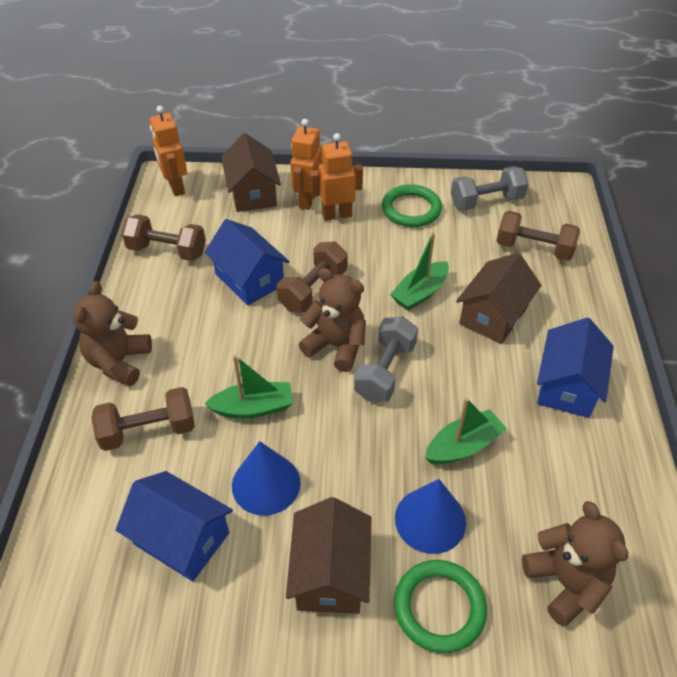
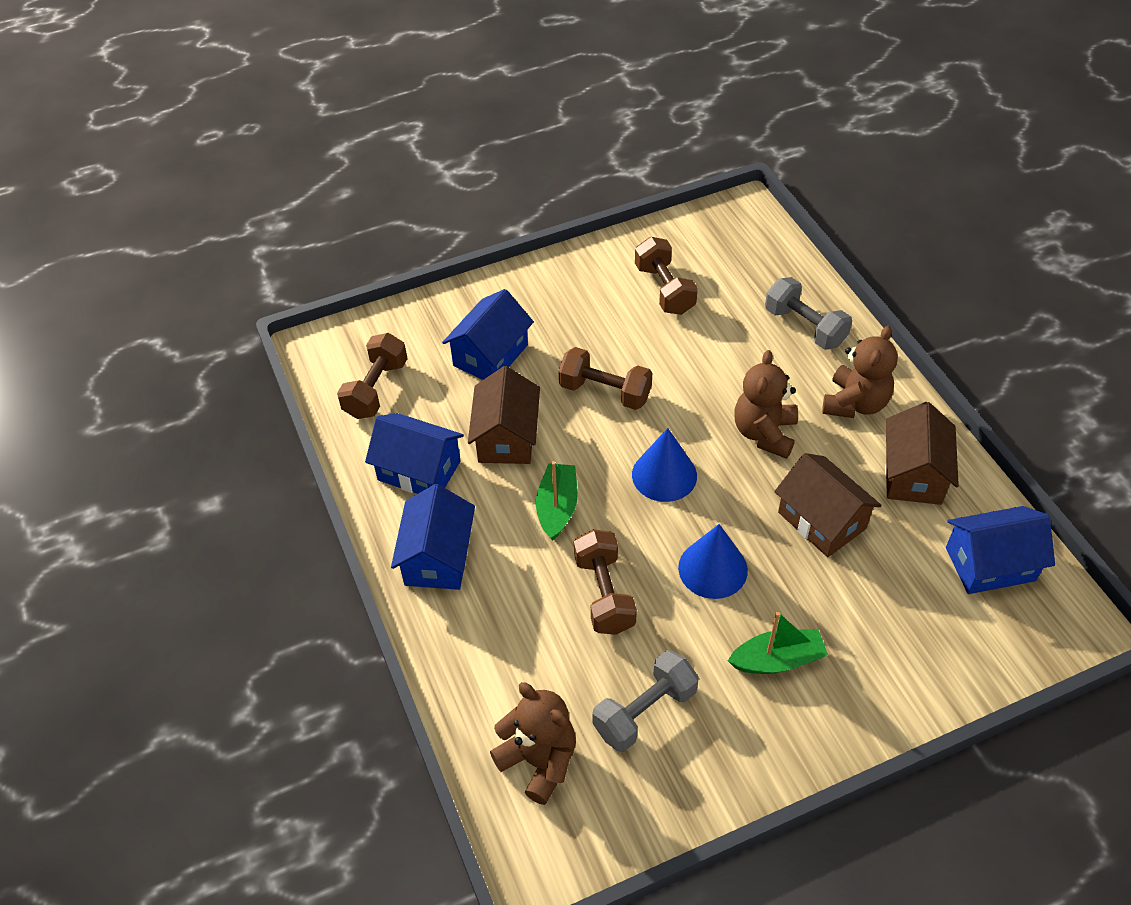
blue house: [116,471,233,581] [205,219,290,306] [537,318,614,418] = 3 -> [365,413,464,494] [391,484,475,590] [442,289,534,380] [946,506,1055,594] = 4
green boat: [205,355,293,419] [390,232,449,311] [425,398,507,465] = 3 -> [536,461,578,541] [728,612,828,674] = 2
green ring: [382,184,442,227] [394,560,487,653] = 2 -> none = 0
orange robot: [149,106,187,196] [290,119,322,210] [310,133,363,221] = 3 -> none = 0

